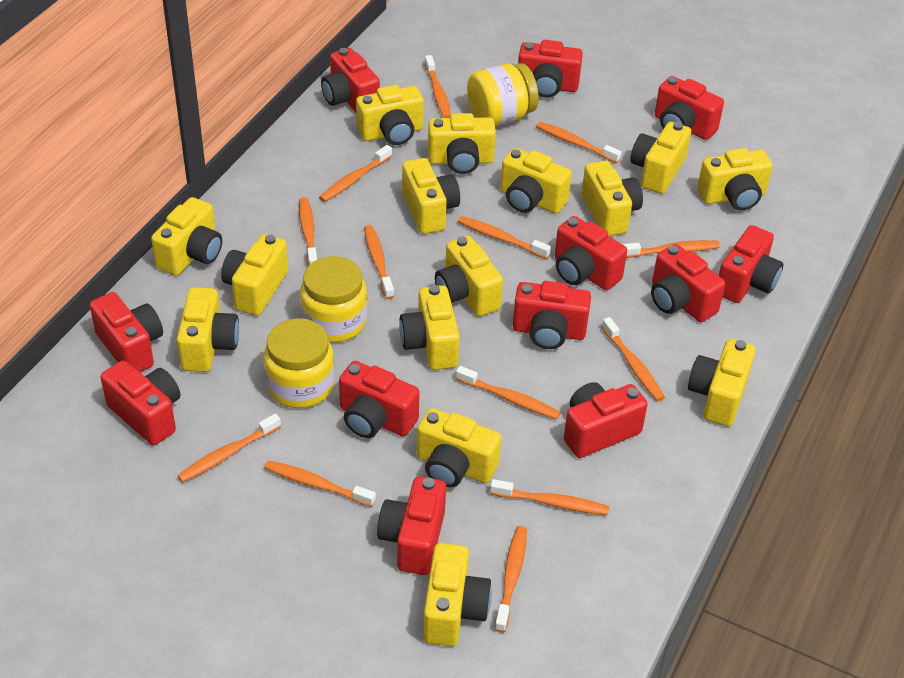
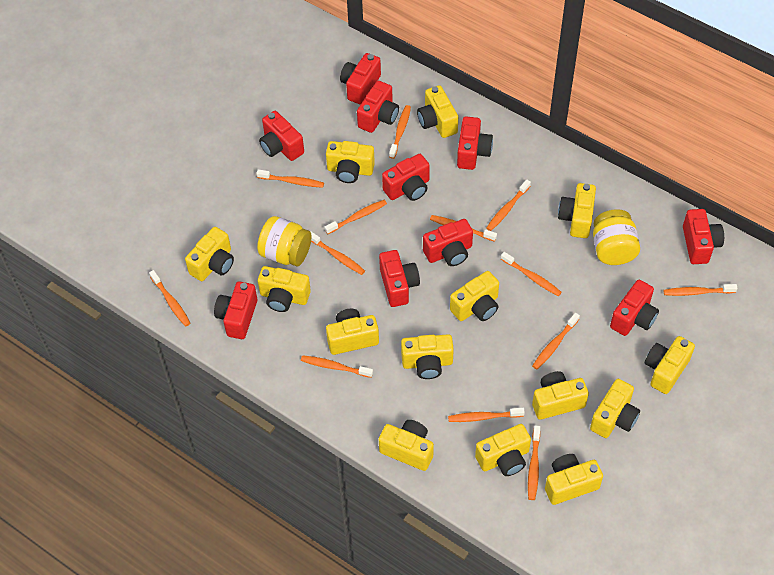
red camera: [89,292,163,372] [100,361,180,445] [321,48,380,112] [339,361,419,438] [377,477,446,575] [513,281,591,349] [518,40,583,98] [555,216,627,290] [564,382,648,458] [651,244,725,322] [655,76,724,140] [719,225,783,303] = 12 -> [214,282,257,339] [259,111,304,161] [340,53,381,104] [357,81,399,133] [379,250,420,307] [382,154,430,201] [423,219,473,266] [457,117,493,170] [610,280,659,336] [683,209,724,264] = 10
yellow camera: [151,197,222,276] [177,287,239,372] [221,234,288,316] [356,85,424,145] [399,285,460,370] [402,158,460,234] [417,408,501,488] [423,543,492,646] [428,113,496,174] [435,236,503,316] [500,148,572,213] [581,161,643,236] [630,122,691,194] [688,339,756,426] [697,148,773,210] = 15 -> [185,227,234,281] [258,266,311,312] [326,141,375,183] [326,309,379,355] [379,420,434,471] [401,334,454,379] [417,85,458,138] [450,271,499,321] [475,424,531,476] [532,371,589,420] [545,454,603,505] [558,183,596,238] [590,379,640,438] [645,336,695,394] = 14
yellow jar: [264,318,335,408] [300,256,367,342] [467,63,539,126] = 3 -> [257,216,312,266] [593,209,640,265] = 2

